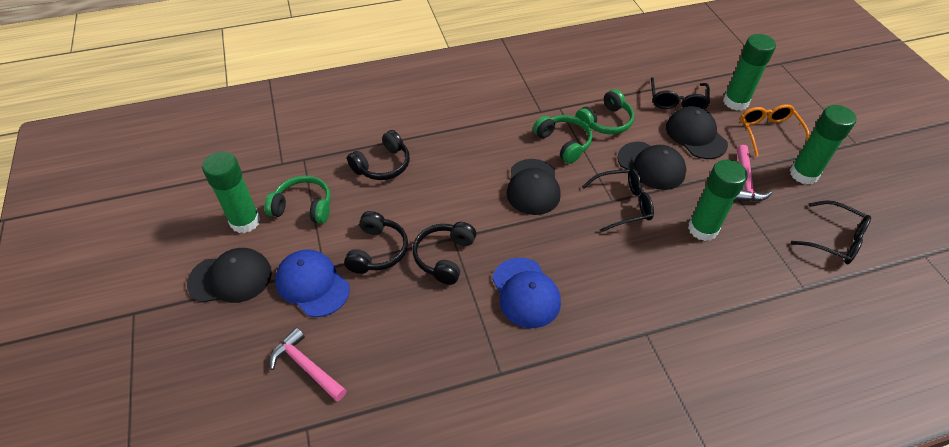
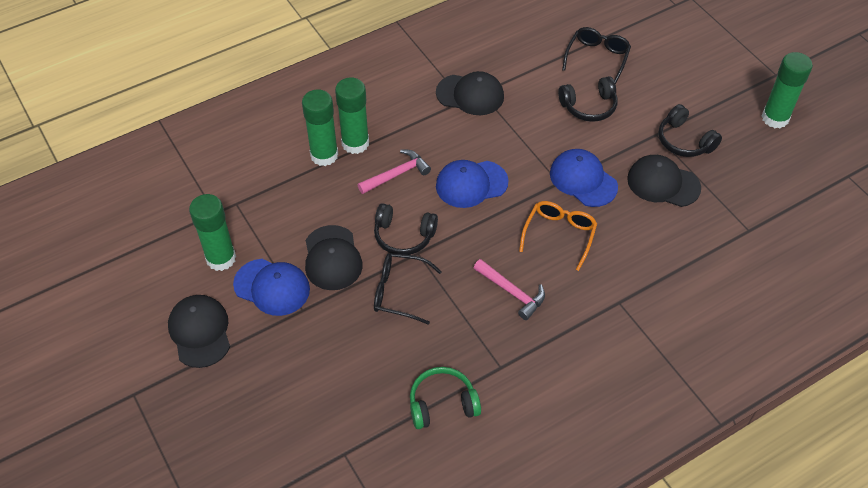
black glasses: [582,168,654,232] [651,77,710,109] [791,201,871,264] = 3 -> [374,253,442,325] [562,27,631,84] = 2
blue cap: [275,249,350,317] [492,258,561,328] = 2 -> [233,259,310,316] [436,160,509,208] [550,149,618,207] = 3
green headphones: [264,175,331,224] [533,115,592,164] [575,89,634,134] = 3 -> [410,367,481,429] = 1

